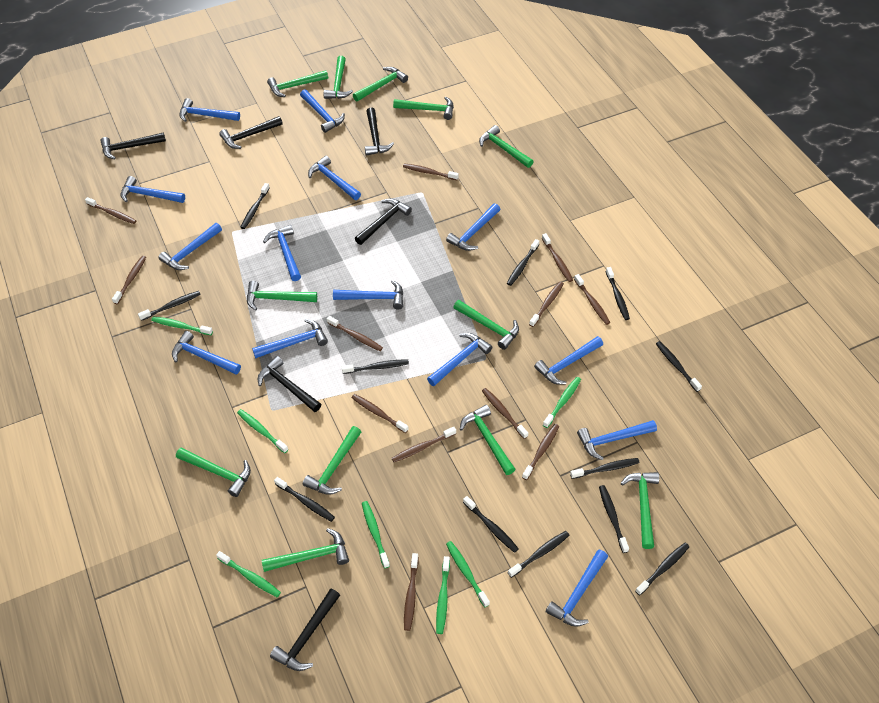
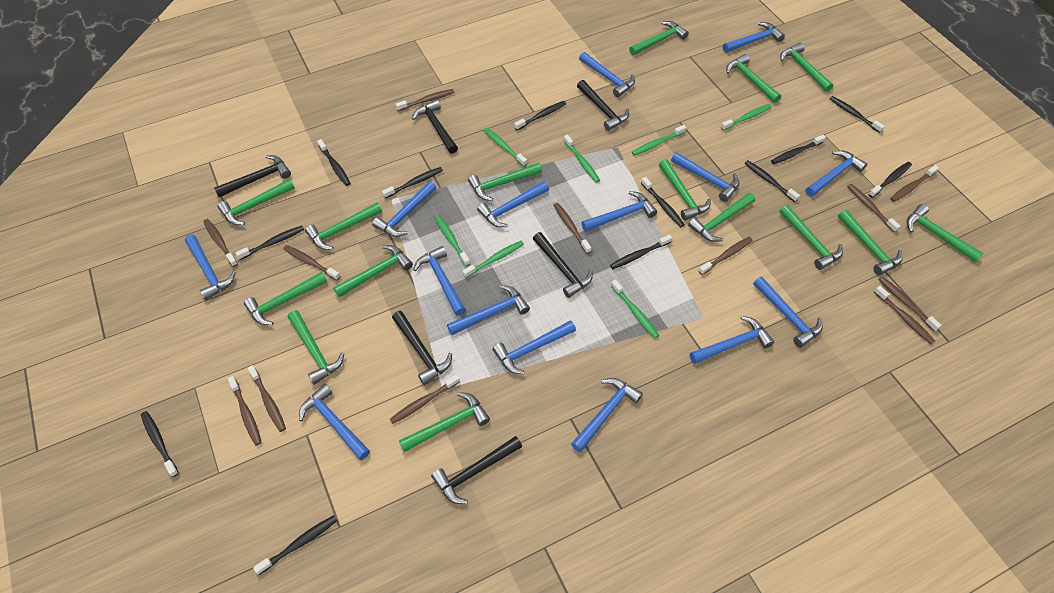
blue hammer: [121,176,185,203] [158,223,222,270] [172,331,241,374] [179,98,240,122] [252,319,328,358] [263,225,301,281] [300,89,345,133] [308,156,361,200] [333,280,403,309] [427,333,493,386] [446,203,500,251] [534,336,603,385] [546,550,608,627] [577,420,657,460] = 14 -> [185,235,236,300] [299,384,370,460] [372,181,437,237] [413,246,466,315] [447,285,530,335] [477,181,549,227] [492,320,576,374] [571,378,643,453] [579,52,635,97] [582,191,657,232] [671,152,740,202] [690,316,774,364] [723,22,785,53] [753,277,823,348] [805,150,867,197] = 15
green hammer: [176,448,251,497] [247,281,317,310] [262,528,349,572] [267,70,328,97] [303,426,361,495] [324,56,353,99] [353,67,408,102] [393,96,454,120] [453,300,519,350] [460,405,515,475] [479,125,534,168] [621,472,659,549] = 12 -> [218,179,295,225] [244,272,327,325] [288,310,344,385] [305,203,382,250] [333,245,413,298] [399,392,490,452] [468,163,542,201] [629,21,689,55] [659,159,711,221] [688,193,755,242] [726,54,781,103] [779,205,843,270] [780,43,834,92] [838,210,903,275] [907,204,984,262] = 15

